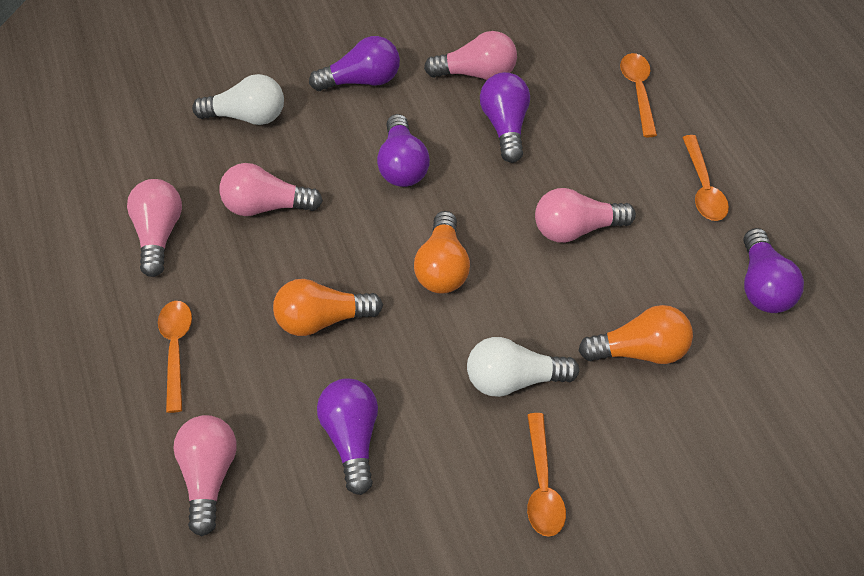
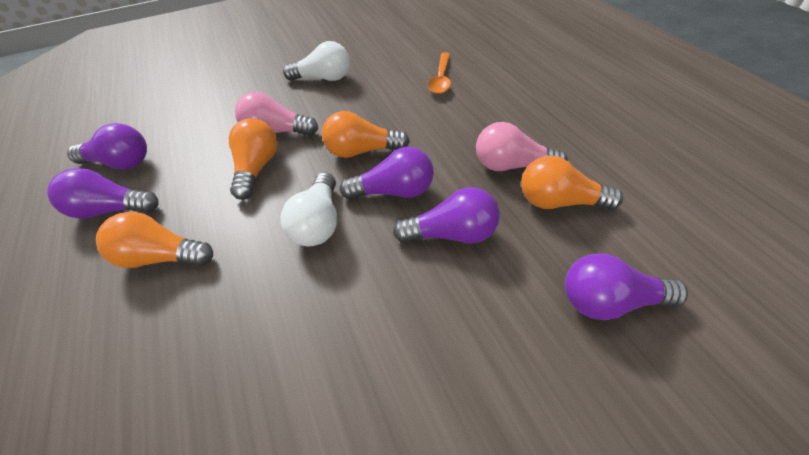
orange light bulb: [273,279,383,336] [414,211,470,294] [579,305,693,364] = 3 -> [96,212,213,268] [229,118,277,200] [322,111,410,158] [521,156,623,210] = 4
orange spoon: [158,301,192,413] [527,413,566,537] [620,53,657,137] [682,135,729,221] = 4 -> [428,52,451,94] = 1
pink light bulb: [127,179,182,277] [173,415,237,536] [219,163,323,216] [424,31,517,80] [535,188,636,243] = 5 -> [235,92,318,136] [476,122,568,171] = 2

